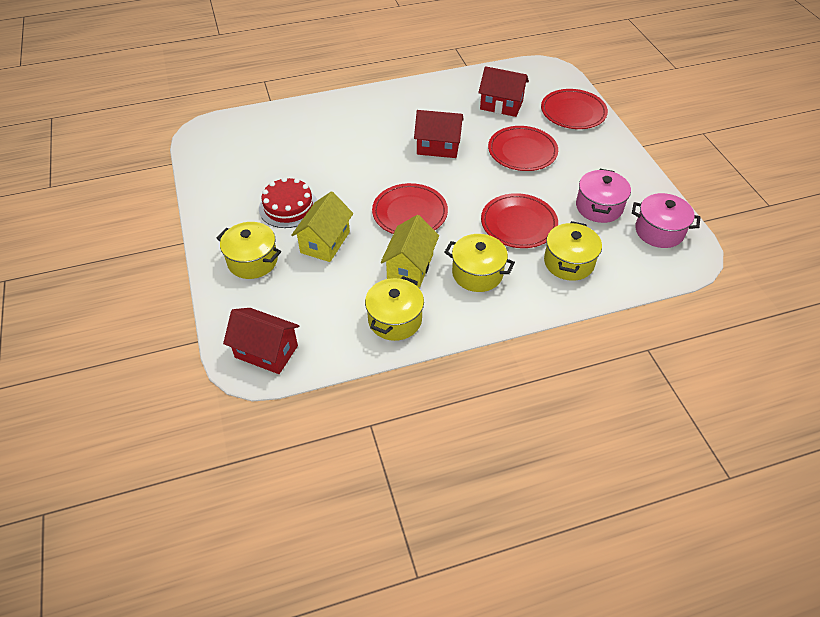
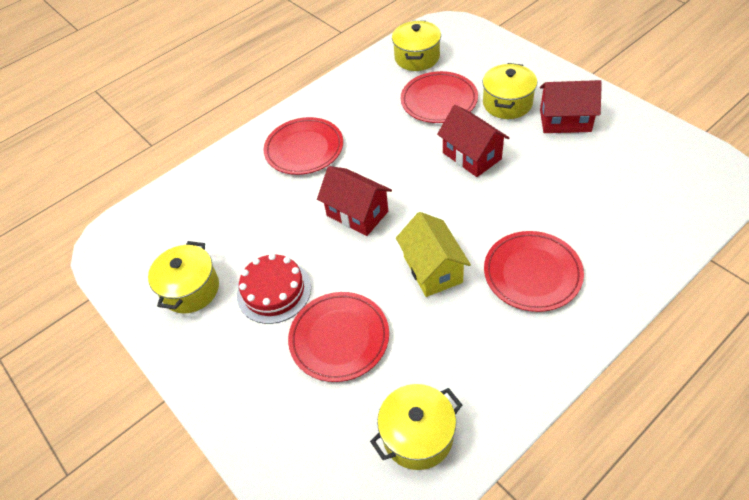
pink pot: [576,169,631,223] [632,193,700,248] = 2 -> none = 0
yellow house: [291,191,353,262] [381,215,439,287] = 2 -> [396,212,471,297] = 1

